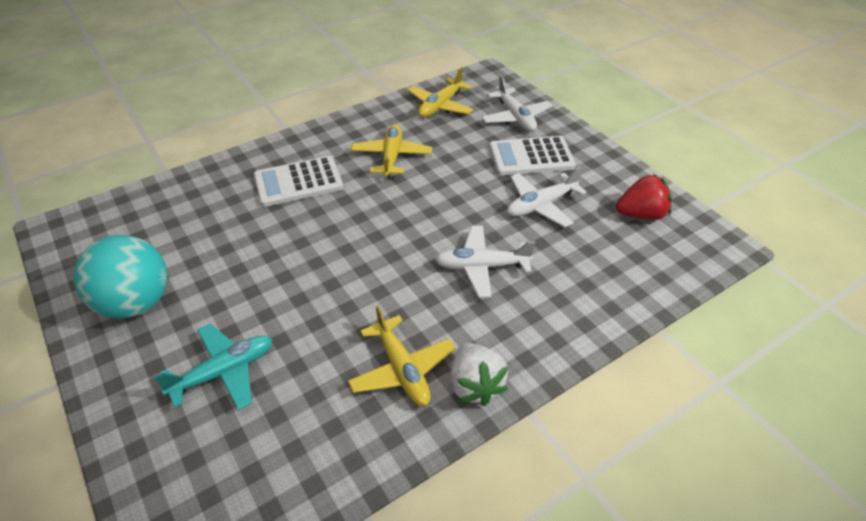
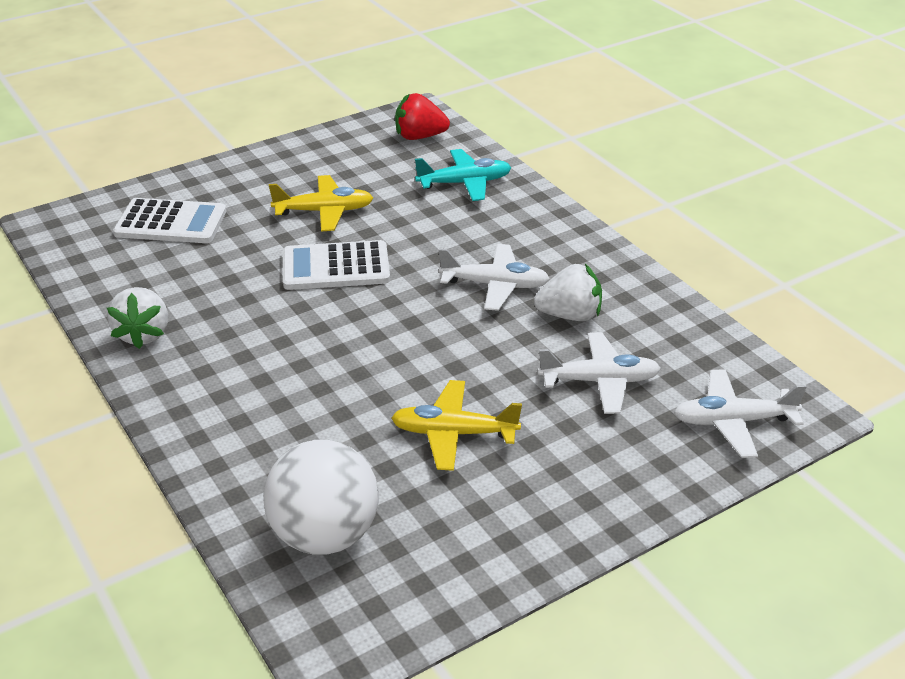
turquoise ball: [74,235,167,319] = 1 -> none = 0
white ball: none = 0 -> [263,440,378,555] = 1
white strawberry: [450,343,508,406] = 1 -> [107,287,168,349] [534,264,602,321] = 2
yellow plane: [348,305,456,406] [351,124,432,177] [408,67,473,117] = 3 -> [269,175,373,232] [391,380,522,471] = 2

